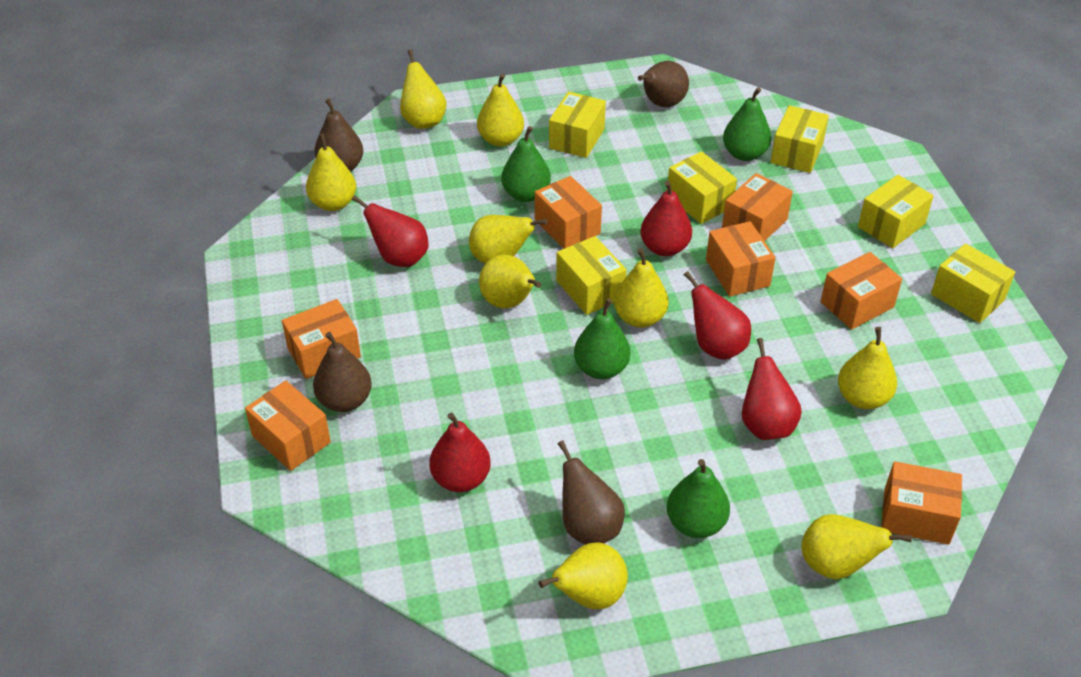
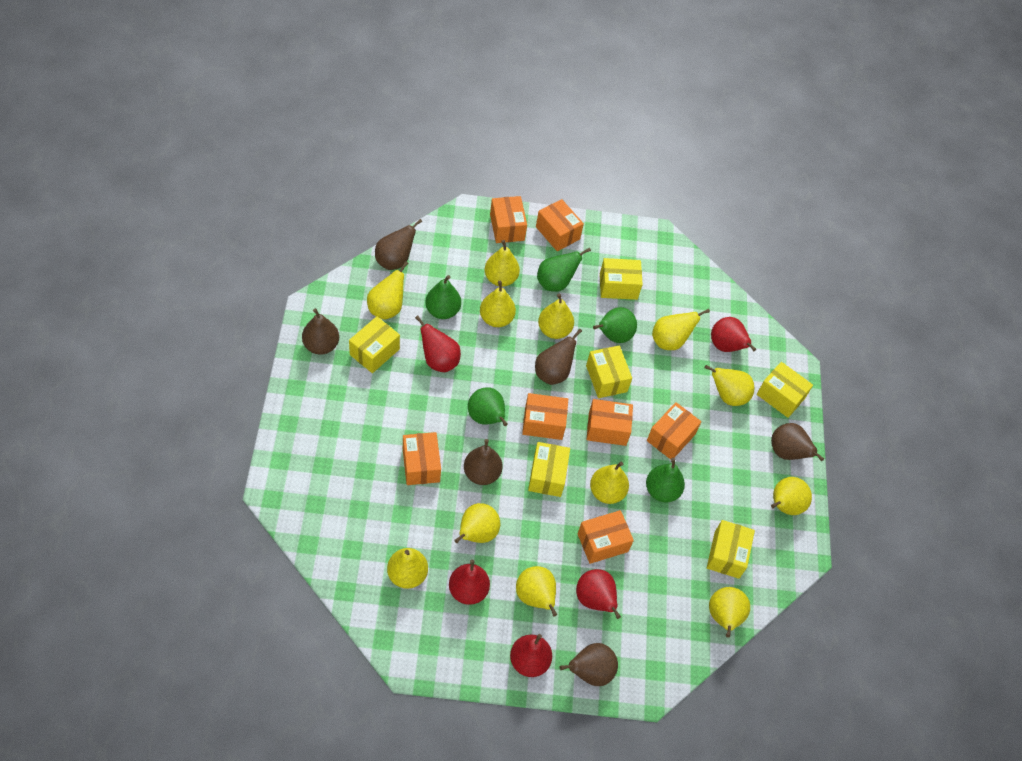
brown pear: [313,332,372,412] [315,99,363,171] [558,440,625,545] [638,61,689,107] = 4 -> [302,308,339,355] [375,219,422,270] [464,439,503,485] [535,329,582,385] [560,643,618,686] [771,423,824,461] = 6
green pear: [501,126,551,202] [574,299,630,379] [667,459,730,538] [723,87,771,161] = 4 -> [425,275,461,319] [468,387,508,426] [537,248,591,291] [593,307,637,343] [646,458,685,503] = 5
yellow pear: [306,133,356,211] [400,49,447,129] [469,215,547,264] [477,73,524,147] [479,255,541,308] [538,542,628,609] [614,248,669,328] [801,514,912,580] [838,327,897,409] = 9 -> [367,261,409,320] [387,548,428,589] [454,503,500,543] [480,281,516,327] [485,240,520,287] [516,566,557,616] [538,293,574,339] [590,462,629,504] [652,309,710,350] [705,365,754,406] [709,587,750,638] [771,477,812,515] = 12

